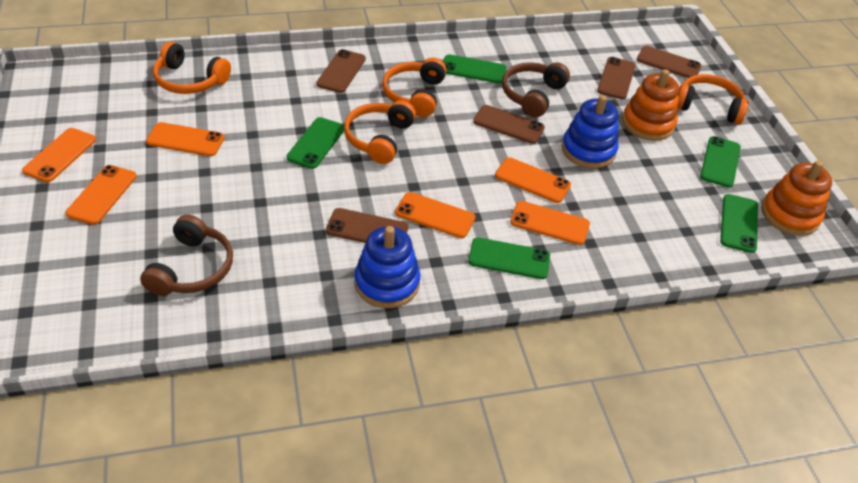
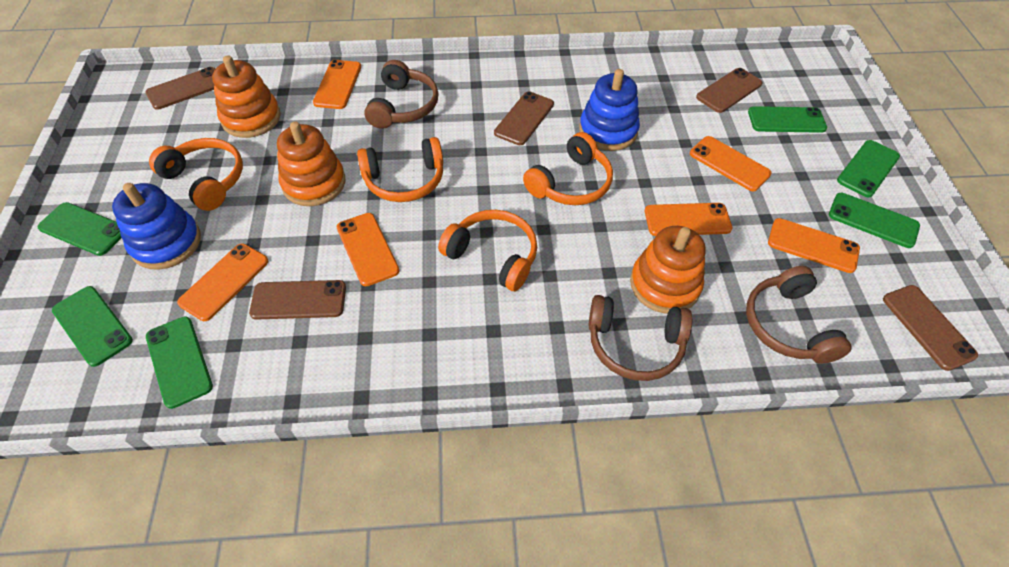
brown headphones: [140,214,233,296] [502,62,570,117] = 2 -> [364,60,439,129] [589,295,692,381] [746,266,851,364] = 3
green phone: [286,117,344,169] [443,54,506,83] [468,237,550,279] [700,136,741,188] [720,194,758,253] = 5 -> [37,202,121,256] [52,286,133,367] [146,316,213,409] [748,106,827,133] [829,193,920,248] [837,140,900,197] = 6
orange stacking toy: [622,69,679,141] [761,161,832,236] = 2 -> [212,56,281,138] [277,122,345,206] [630,226,706,314] = 3

